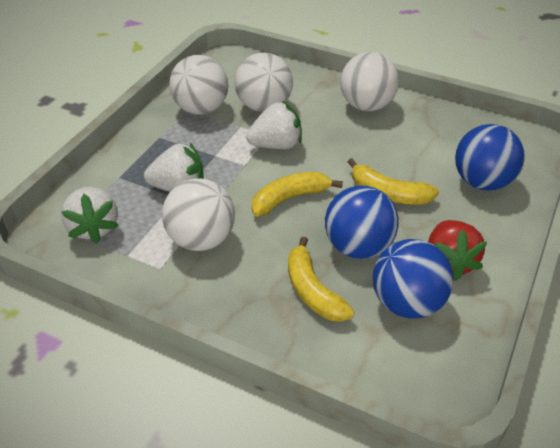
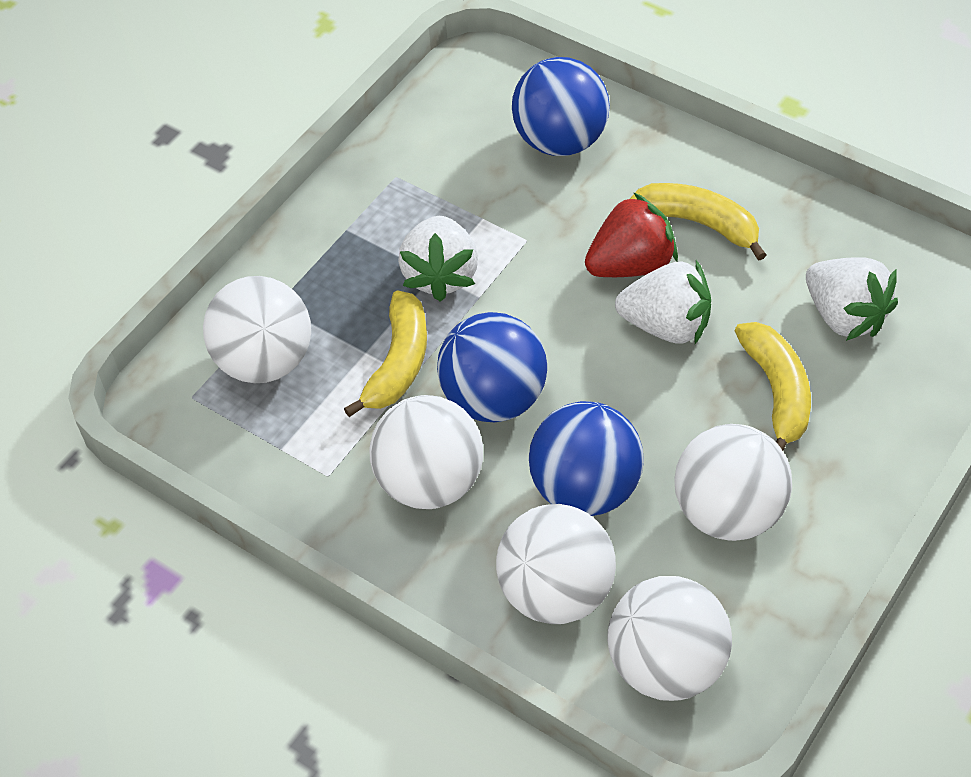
white ball: [162,179,235,251] [169,55,228,115] [235,53,293,112] [340,52,399,111] = 4 -> [203,276,311,383] [369,395,483,509] [496,504,616,624] [607,576,732,701] [675,424,792,541] = 5

